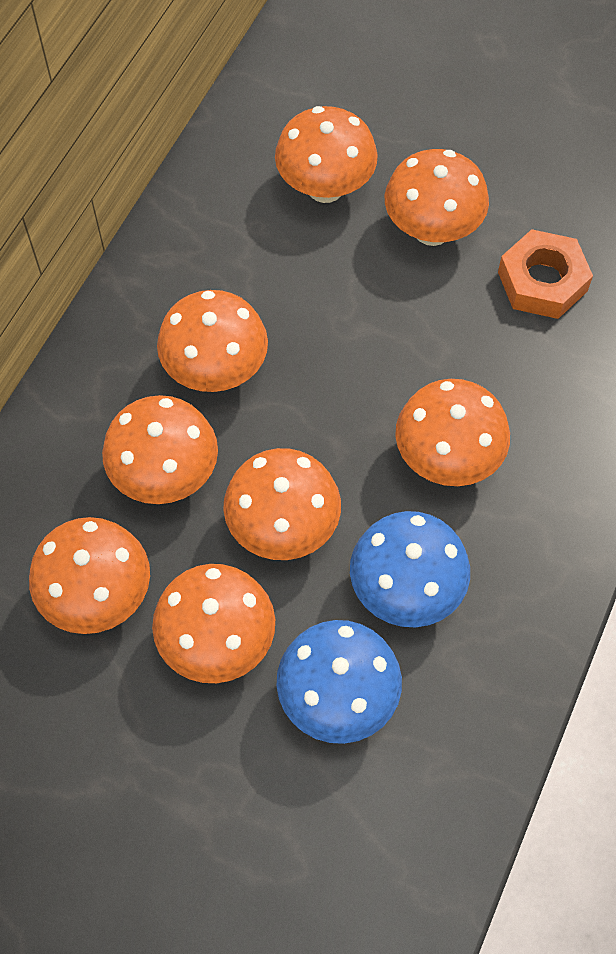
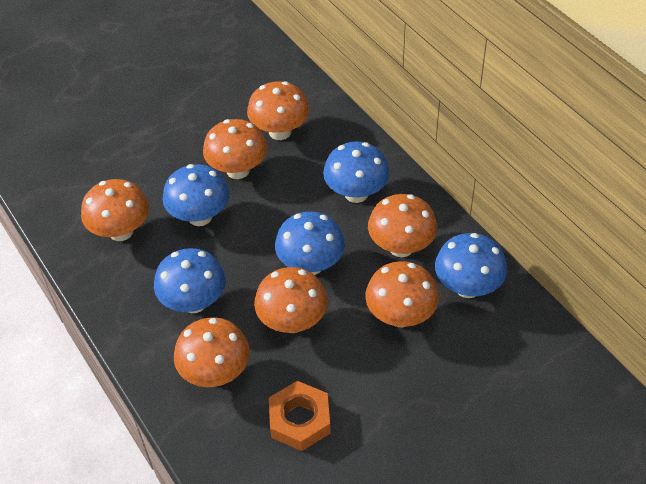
blue mushroom: [276,620,402,744] [350,511,470,627] = 2 -> [154,248,226,313] [163,164,230,226] [275,211,345,275] [323,142,390,203] [435,233,507,298] = 5
orange mushroom: [29,517,150,634] [102,395,218,504] [152,564,275,683] [157,290,268,392] [223,448,341,560] [275,106,378,203] [385,149,489,246] [395,379,510,486] = 8 -> [81,179,149,241] [174,317,250,387] [203,119,267,179] [247,81,310,140] [254,267,328,333] [365,261,439,327] [368,194,437,257] = 7

